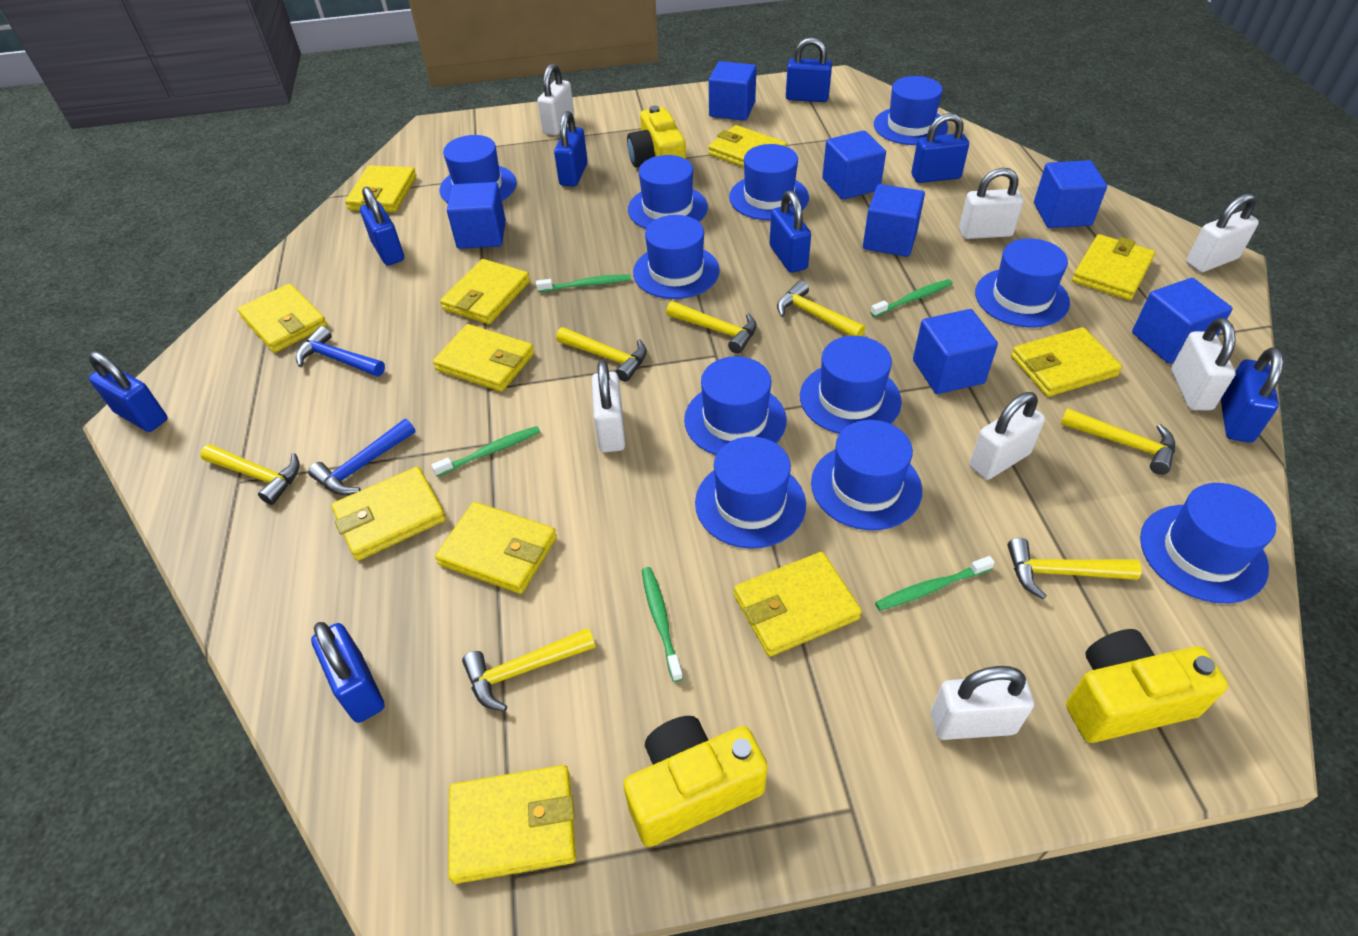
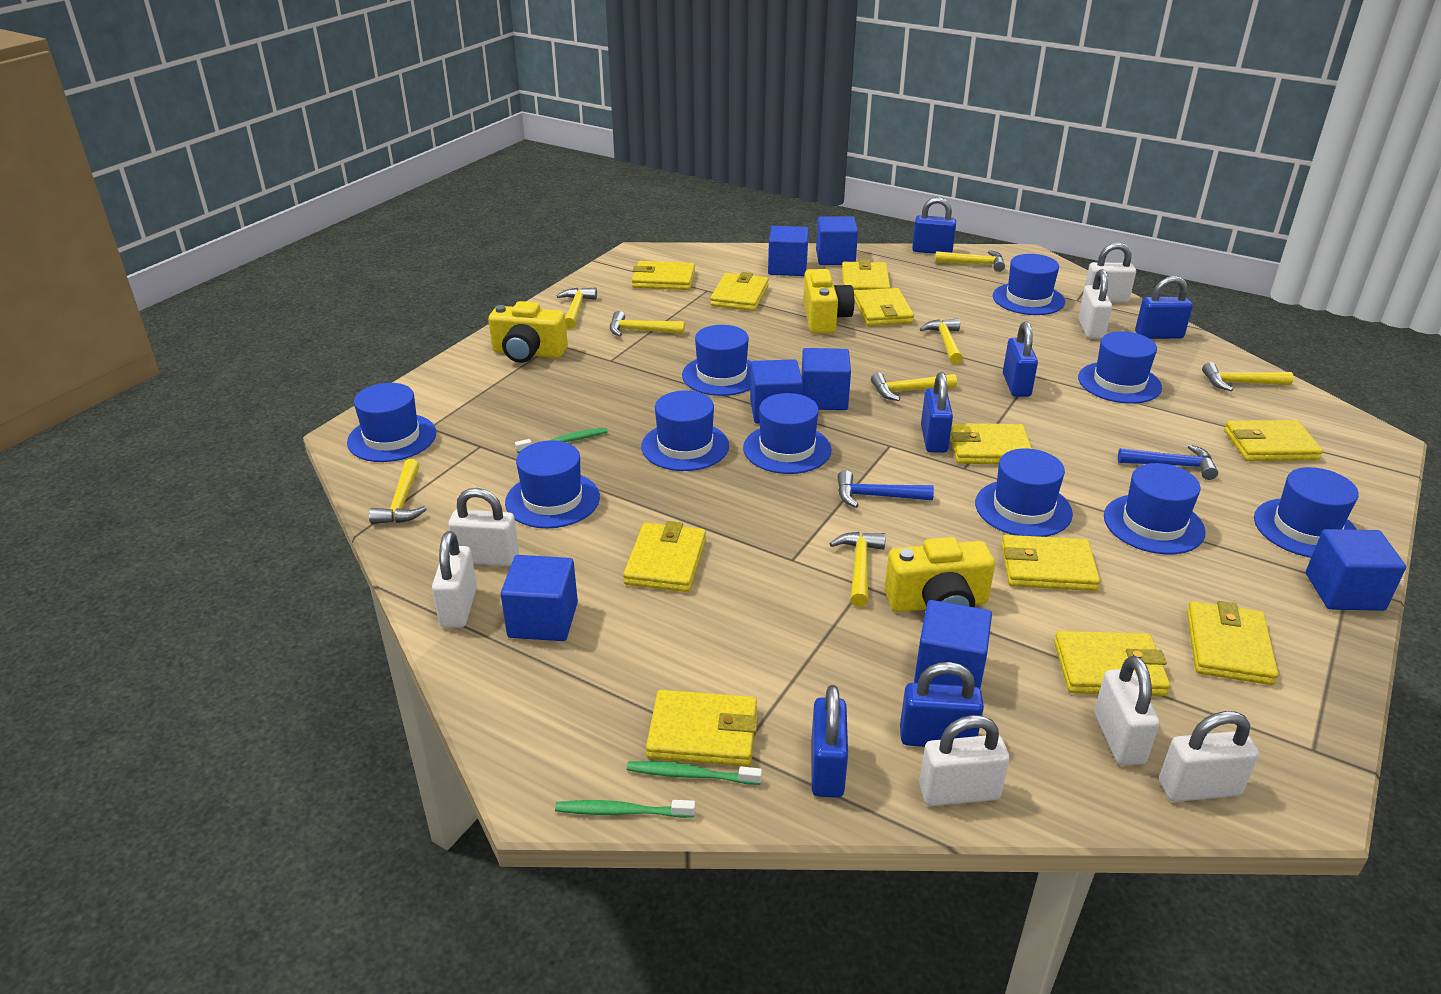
blue hat: [440,135,517,203] [628,155,708,229] [633,215,720,299] [684,356,787,455] [695,436,806,549] [729,144,809,220] [800,336,902,434] [811,420,922,530] [874,76,948,145] [975,238,1070,327] [1140,483,1276,603] = 11 -> [347,383,436,462] [505,440,600,528] [641,391,729,471] [682,325,752,396] [743,393,832,474] [975,448,1073,537] [993,254,1065,315] [1078,331,1162,404] [1104,463,1205,554] [1254,467,1359,558] = 10
blue padlock: [88,351,168,432] [311,622,385,723] [360,186,404,265] [554,111,588,187] [770,190,811,273] [786,37,832,102] [912,113,969,183] [1221,347,1283,442] = 8 -> [811,685,848,798] [900,662,984,747] [912,197,956,254] [921,372,953,453] [1003,322,1038,397] [1135,276,1193,339] = 6
green toothbrush: [431,426,540,477] [536,274,631,292] [642,567,683,682] [870,279,953,317] [875,556,995,611] = 5 -> [515,427,608,453] [555,800,695,818] [627,761,762,785] = 3
yellow hammer: [200,444,300,505] [462,628,595,712] [556,327,647,382] [666,301,757,354] [777,280,865,336] [1007,538,1141,599] [1060,408,1175,475] = 7 -> [369,459,426,524] [557,288,597,329] [610,311,685,336] [830,532,886,607] [871,373,957,401] [920,319,963,364] [935,250,1005,272] [1202,362,1294,391] = 8

